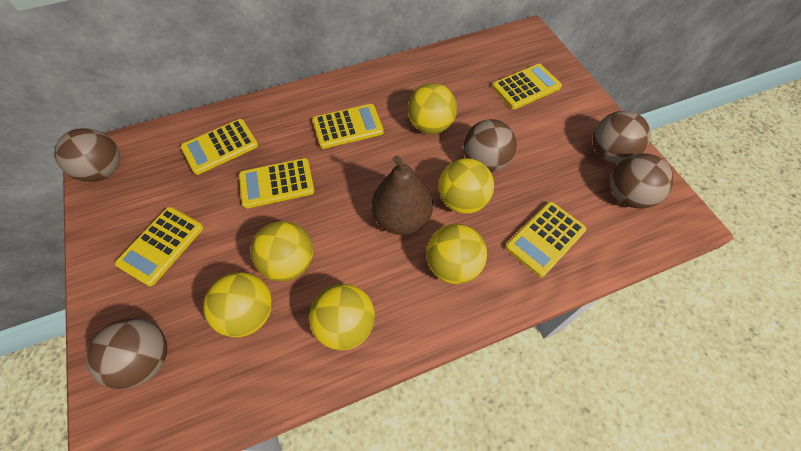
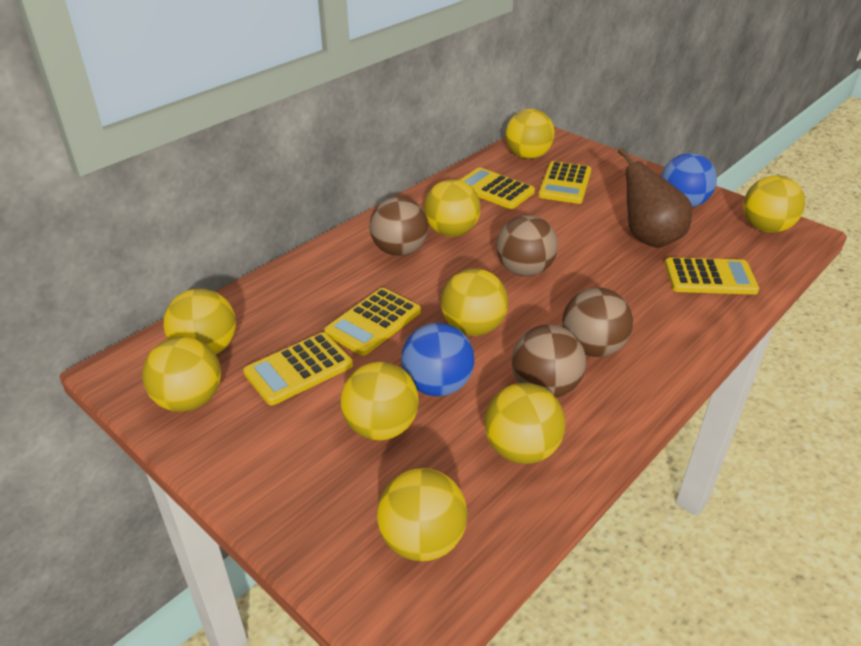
blue ball: none = 0 -> [401,323,475,396] [661,153,717,207] = 2
brown ball: [54,128,120,182] [86,318,167,389] [463,119,517,172] [593,111,651,163] [610,153,674,208] = 5 -> [370,197,428,256] [496,215,558,276] [512,324,586,397] [562,288,633,357] = 4
yellow ball: [203,272,272,337] [250,221,313,282] [309,284,375,351] [408,83,457,134] [426,224,487,284] [438,158,494,214] = 6 -> [142,337,221,412] [164,289,236,354] [340,362,419,440] [377,468,468,561] [424,179,481,237] [441,269,508,336] [484,383,565,464] [506,109,555,159] [743,176,805,233] = 9
yellow calculator: [115,207,204,287] [181,119,258,175] [239,158,314,209] [312,104,384,149] [492,64,562,109] [505,202,587,277] = 6 -> [243,332,353,405] [324,288,421,356] [460,167,535,209] [538,161,591,204] [665,257,759,295] = 5

